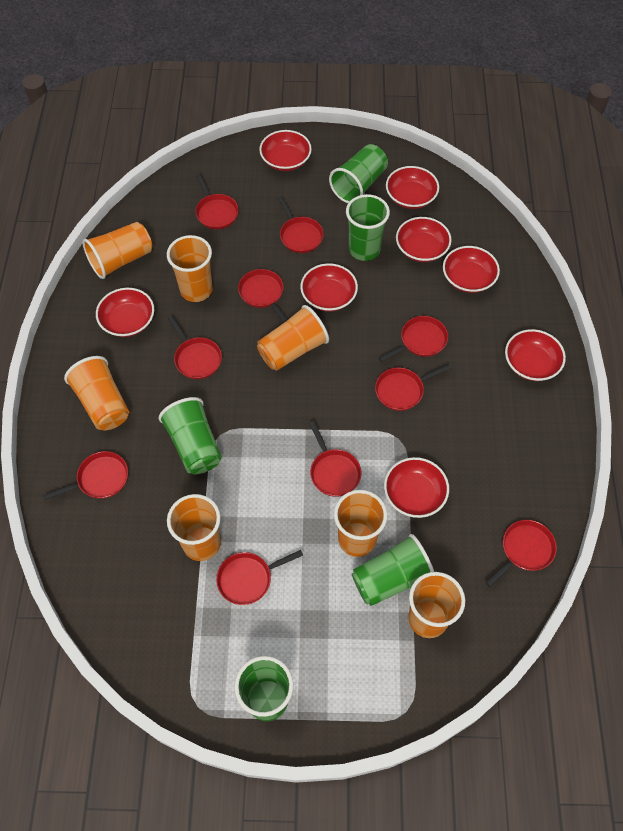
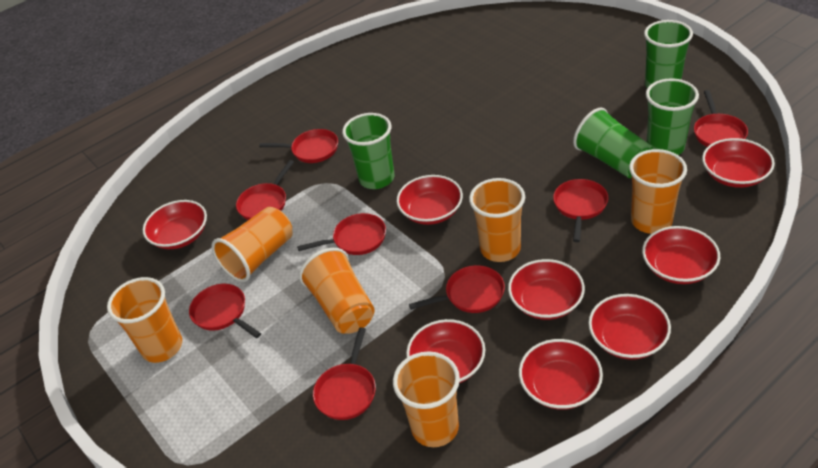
green cup: [159,397,222,474] [234,656,293,721] [329,144,388,203] [346,194,390,261] [352,534,434,606] = 5 -> [342,113,394,189] [573,108,653,178] [644,20,693,88] [646,78,699,155] = 4
orange cup: [64,356,129,430] [82,222,152,279] [167,235,213,302] [167,494,221,561] [257,305,329,371] [334,490,387,557] [408,572,465,638] = 7 -> [107,277,182,363] [211,207,293,282] [299,248,375,334] [393,351,460,447] [469,178,525,262] [629,149,687,234] = 6
red pan: [43,451,128,500] [168,316,222,379] [195,173,239,229] [216,550,303,605] [238,269,288,322] [277,196,324,253] [309,421,361,497] [375,364,451,411] [379,316,448,362] [485,520,557,587] = 10 -> [189,284,261,338] [236,160,294,220] [259,129,338,163] [297,213,386,255] [313,328,376,420] [409,265,505,313] [553,179,608,242] [694,90,748,147] = 8

